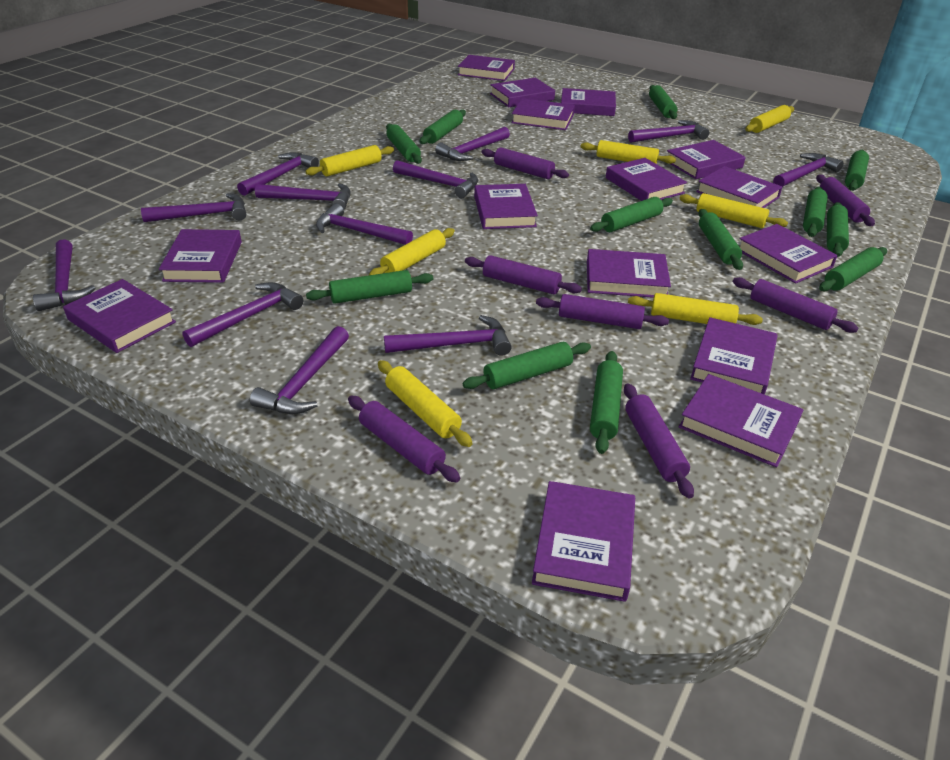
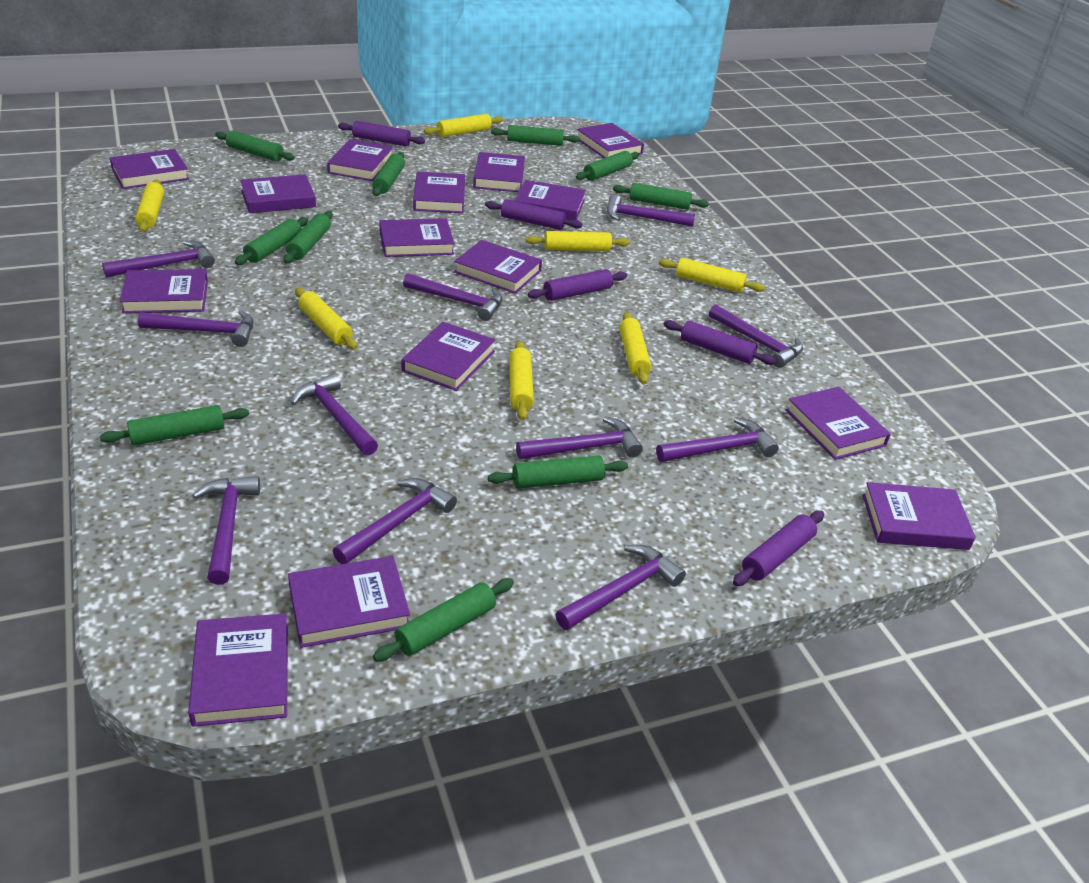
green rolling pin: [306,270,433,304] [386,124,422,164] [419,109,466,144] [463,342,591,389] [590,197,673,232] [590,351,623,454] [649,85,677,119] [698,209,743,270] [803,187,828,237] [819,247,887,292] [827,202,849,257] [845,150,869,191] = 12 -> [100,405,249,445] [215,130,295,162] [235,217,308,265] [283,211,333,263] [372,152,405,196] [373,578,514,661] [488,456,628,489] [491,125,580,146] [576,151,639,181] [613,183,709,210] = 10
purple hammer: [33,239,95,311] [141,193,246,222] [182,282,303,347] [237,152,319,196] [250,326,349,414] [255,183,351,210] [316,203,413,245] [384,315,512,356] [393,160,478,198] [435,127,510,161] [628,120,709,143] [773,153,843,187] = 12 -> [102,241,215,278] [138,310,254,347] [192,476,260,585] [291,373,378,456] [333,478,457,564] [403,273,503,321] [516,417,643,459] [556,545,686,630] [607,195,695,227] [656,417,779,462] [709,305,803,368] = 11
purple rolling pin: [348,396,460,482] [465,255,582,294] [481,147,569,179] [536,294,669,329] [624,383,694,499] [733,277,859,333] [816,174,875,226] = 7 -> [338,121,425,146] [485,199,583,230] [528,269,627,301] [663,320,776,365] [733,511,824,586] = 5

